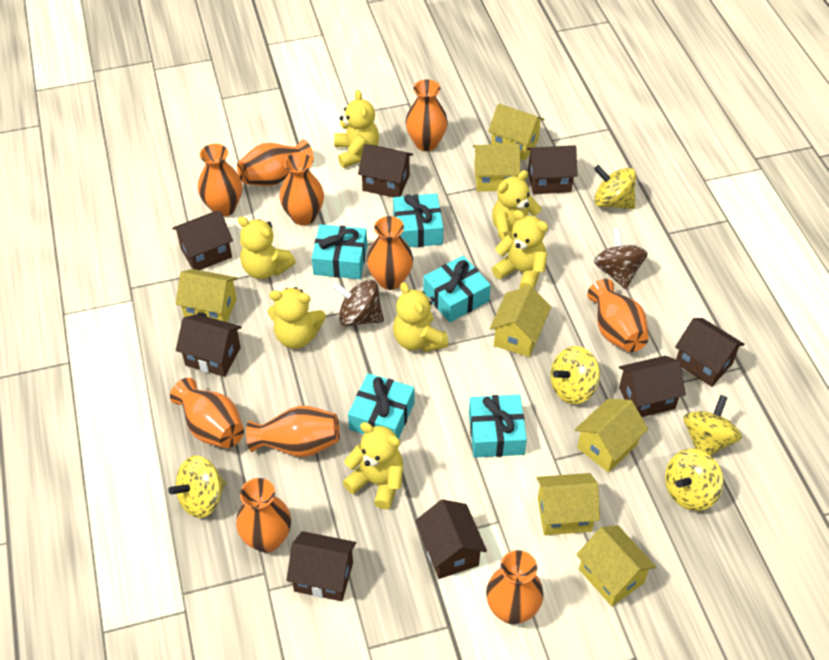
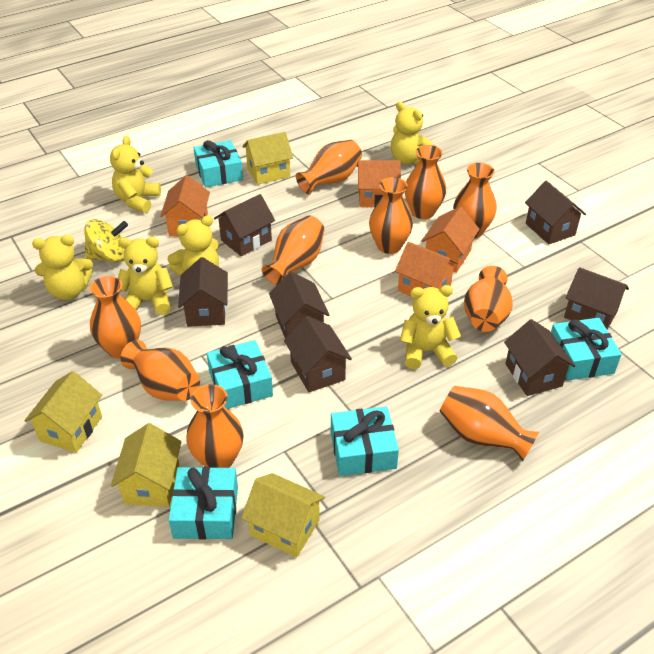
brown house: [172,211,233,270] [176,314,242,377] [286,531,356,601] [358,144,413,197] [415,499,487,579] [527,145,578,194] [619,356,686,417] [675,318,745,387] = 8 -> [178,257,228,327] [214,194,275,256] [269,272,329,338] [284,316,352,393] [504,319,575,396] [525,181,586,244] [564,267,629,330] = 7
brown spinning top: [333,280,384,327] [594,228,648,289] = 2 -> none = 0
orange house: none = 0 -> [160,175,210,236] [357,160,401,207] [395,242,458,296] [421,206,480,273] = 4
yellow house: [176,269,237,322] [473,144,520,192] [488,103,544,161] [490,286,551,357] [537,473,600,535] [575,399,648,472] [576,525,656,606] = 7 -> [24,371,102,453] [111,423,182,507] [241,473,325,557] [242,132,293,185] = 4
yellow spinning top: [168,456,226,518] [550,346,600,404] [594,165,636,209] [665,449,724,511] [683,395,742,456] = 5 -> [84,219,128,262] = 1
yellow teddy bear: [238,216,296,279] [268,287,326,349] [334,90,379,168] [343,422,403,509] [393,282,448,352] [492,170,542,240] [492,210,548,289] = 7 -> [32,235,93,300] [110,136,161,213] [118,237,173,315] [167,215,219,276] [391,102,434,165] [400,285,461,369] = 6

